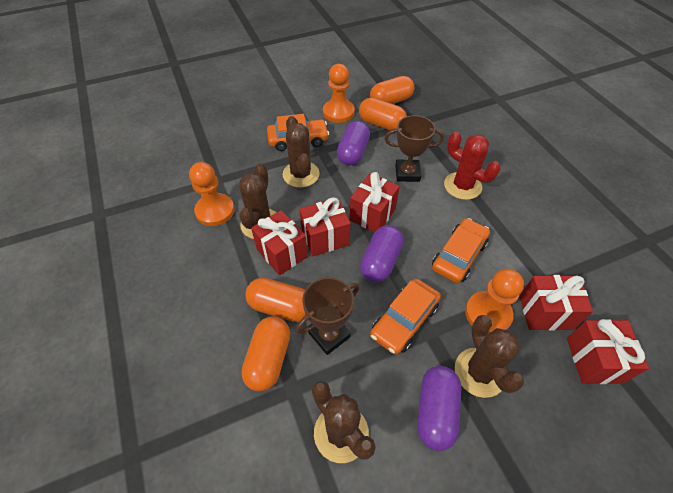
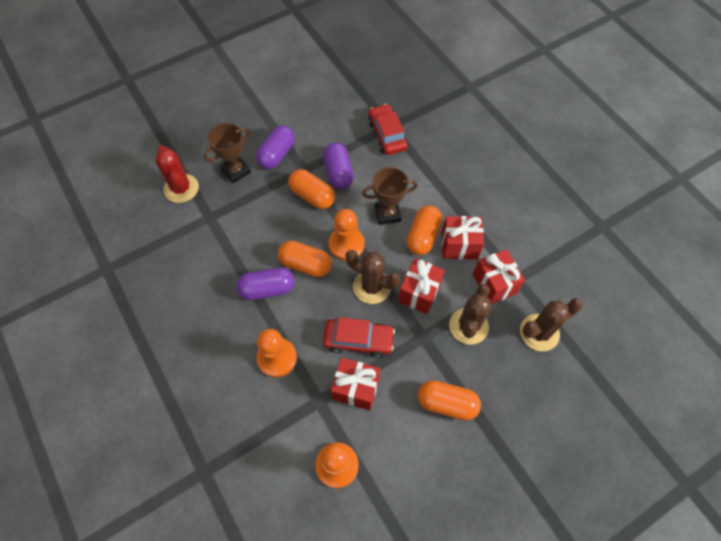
brown cactus: [239,163,276,239] [283,116,320,188] [312,381,376,463] [455,315,524,398] = 4 -> [346,250,401,304] [449,284,491,345] [520,298,583,351] = 3
orange car: [267,114,329,151] [370,279,441,355] [432,218,490,283] = 3 -> none = 0
red car: none = 0 -> [323,317,395,358] [368,104,408,155] = 2
red gift: [251,210,308,275] [299,197,351,256] [350,172,400,232] [519,275,593,330] [567,319,649,384] = 5 -> [331,358,380,410] [398,258,445,314] [442,216,484,259] [473,250,525,304] = 4

